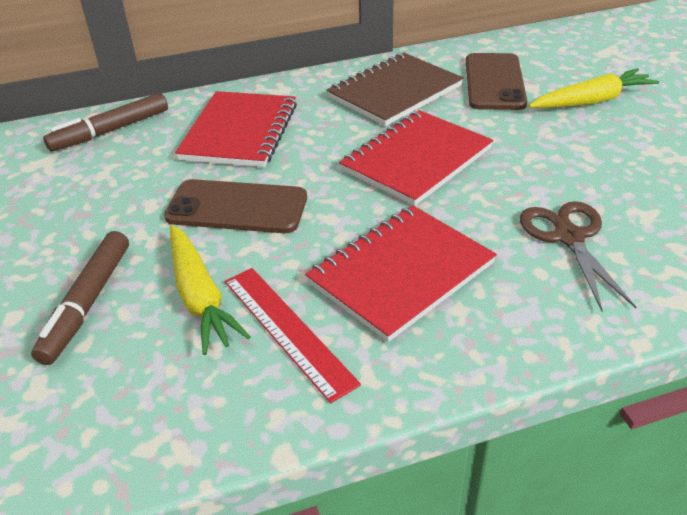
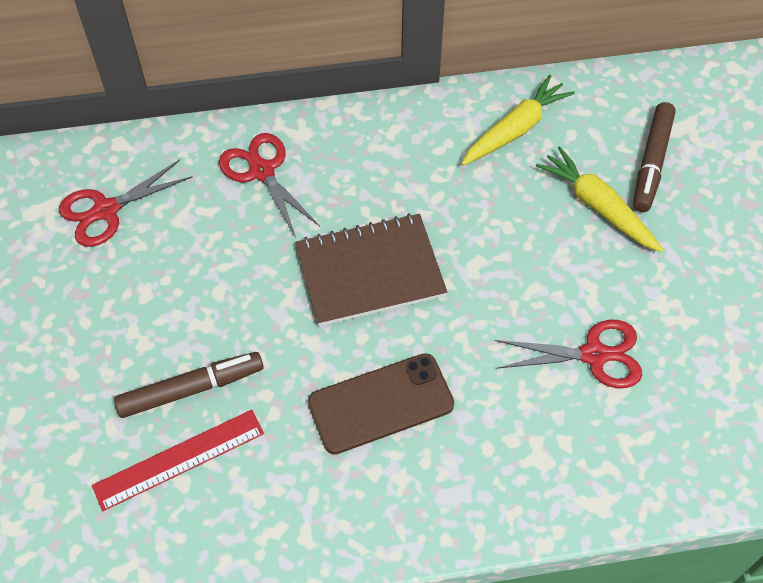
brown phone: [164,179,307,233] [466,53,527,110] = 2 -> [308,353,454,454] = 1
brown scissors: [520,201,636,312] = 1 -> none = 0
red notebook: [175,91,297,167] [305,205,497,342] [339,110,493,206] = 3 -> none = 0
red scissors: none = 0 -> [59,160,193,247] [219,133,320,238] [495,320,642,388] = 3

